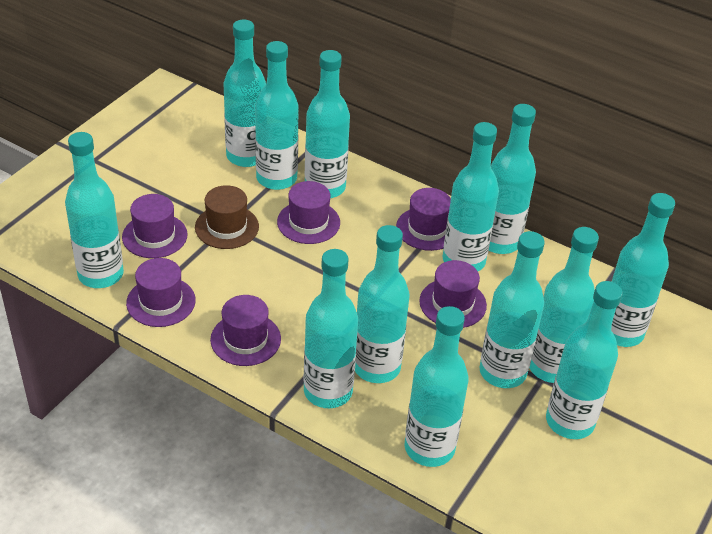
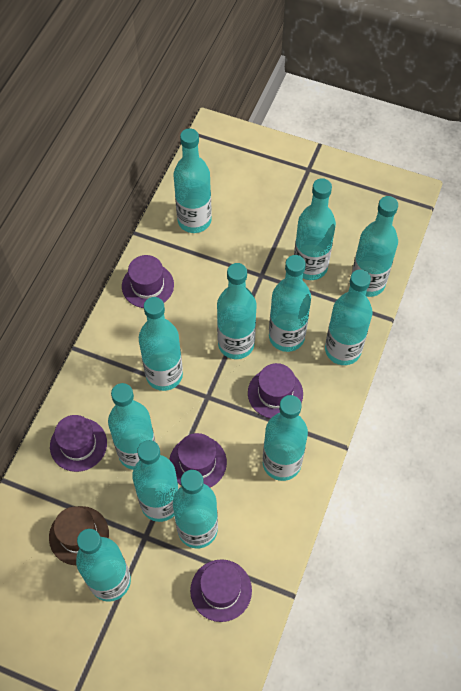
purple hat: [122,194,187,258] [126,258,196,327] [210,295,281,366] [277,181,340,244] [396,188,451,251] [419,260,487,328] = 6 -> [50,415,107,472] [122,255,174,308] [169,433,227,487] [190,559,252,622] [248,363,303,419] = 5
turquoise bottle: [65,132,124,288] [223,20,266,167] [255,41,299,190] [303,249,358,408] [305,50,350,198] [355,225,410,383] [405,306,469,467] [443,122,499,271] [479,231,545,388] [489,104,536,254] [529,227,599,383] [546,281,623,439] [611,193,675,347] = 13 -> [76,529,131,602] [108,383,155,470] [132,440,179,522] [139,297,183,391] [173,470,218,548] [174,128,212,233] [217,263,256,359] [263,395,308,481] [269,255,311,352] [294,178,336,280] [325,269,373,365] [352,196,398,297] = 12

